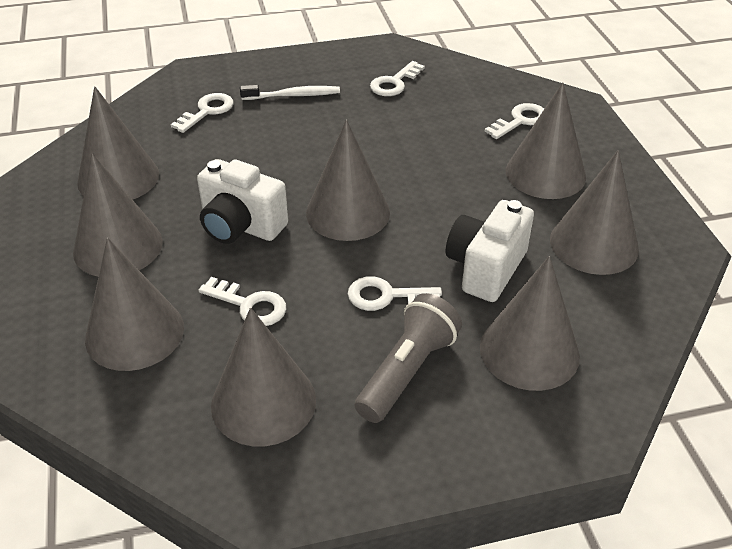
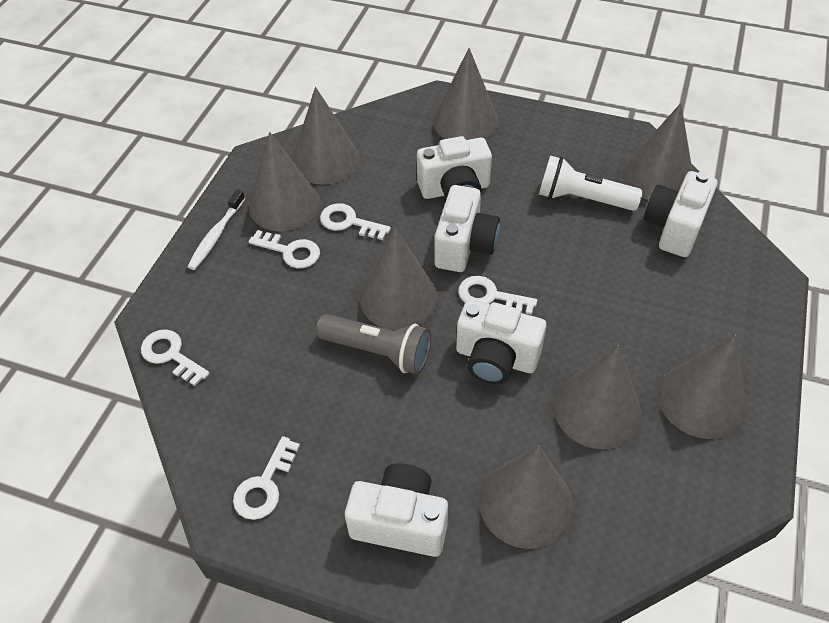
white camera: [197,159,288,244] [446,200,534,302] = 2 -> [345,463,448,557] [417,136,492,199] [434,185,500,272] [456,300,547,384] [644,171,717,257] = 5
white flashlight: none = 0 -> [539,156,643,211] = 1

